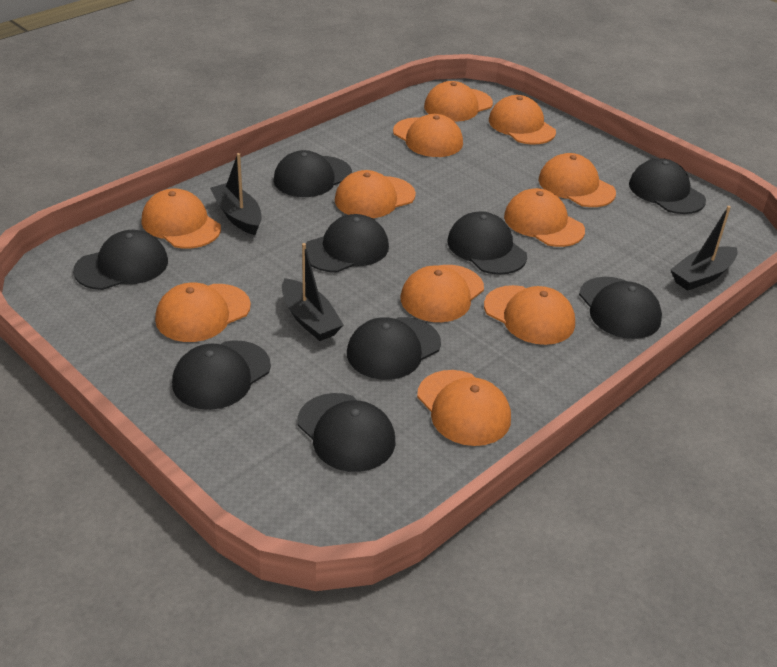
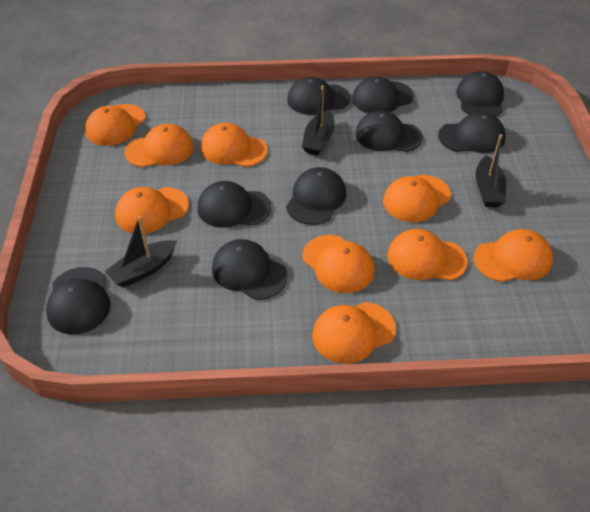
orange cap: [141,188,221,249] [155,283,251,342] [335,170,416,218] [393,114,463,157] [401,265,484,322] [417,370,511,446] [424,81,493,122] [484,285,575,345] [489,95,556,145] [504,188,585,247] [539,153,616,207] = 11 -> [85,104,145,146] [115,187,189,234] [125,124,194,167] [201,123,267,167] [302,235,375,293] [312,302,396,364] [383,175,451,222] [388,229,468,280] [474,229,553,282] = 9

